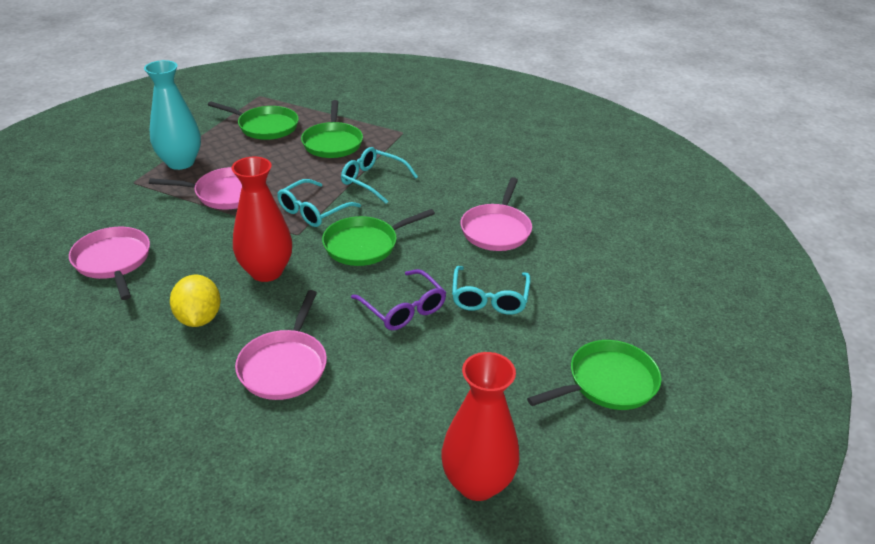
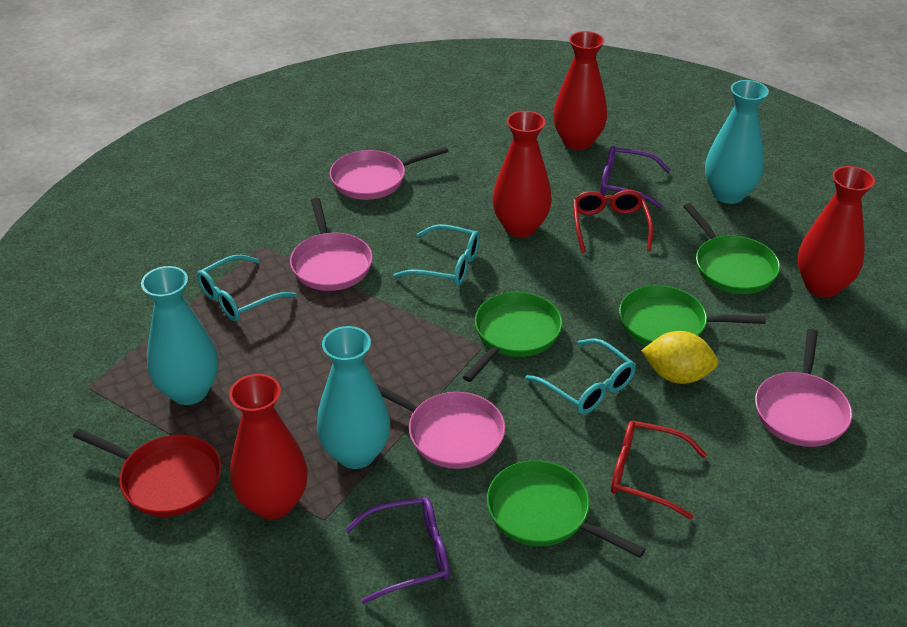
purple glasses: [351,269,446,330] = 1 -> [345,497,450,604] [600,146,671,209] = 2
red glasses: none = 0 -> [573,190,653,253] [611,420,707,520] = 2
red pan: none = 0 -> [73,429,221,517] = 1
red vase: [232,157,292,282] [441,352,520,501] = 2 -> [229,374,308,519] [492,111,552,237] [553,31,607,150] [798,166,875,297] = 4
turquoise vase: [144,60,201,170] = 1 -> [141,266,218,405] [317,326,390,469] [705,80,769,204] = 3

